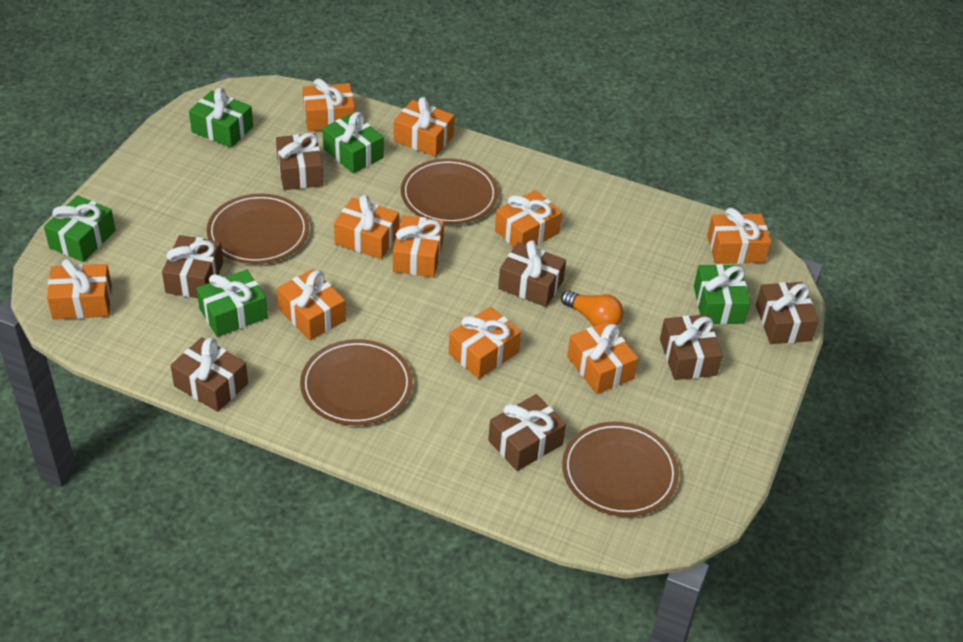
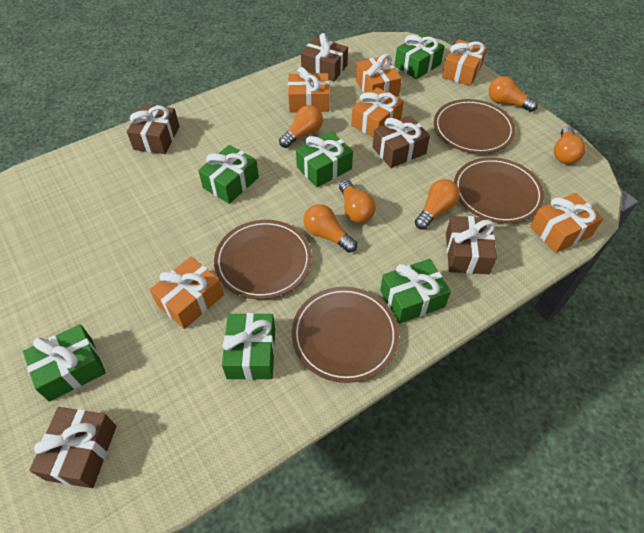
brown gift: [162,235,223,298] [170,337,248,412] [276,133,324,190] [488,394,566,471] [498,240,566,307] [660,314,723,380] [756,282,819,344] = 7 -> [29,407,116,488] [127,104,180,154] [301,33,348,81] [373,116,430,168] [446,216,497,274] = 5
green gift: [44,195,116,262] [189,88,253,148] [196,269,268,337] [322,112,384,173] [694,264,750,324] = 5 -> [23,324,106,402] [198,145,259,204] [222,313,275,380] [296,131,353,187] [380,259,451,324] [395,33,445,79] = 6
orange gift: [47,259,112,320] [277,269,346,340] [303,78,355,131] [334,195,399,259] [393,215,444,278] [394,97,455,157] [449,307,521,379] [495,190,562,247] [567,321,638,394] [707,208,771,264] = 10 -> [150,257,224,329] [288,67,330,113] [351,87,404,137] [356,54,402,97] [442,39,487,86] [530,193,603,253] = 6
orange light bulb: [561,290,623,326] = 1 -> [279,105,323,148] [304,204,357,253] [339,180,376,223] [415,179,460,230] [489,76,538,112] [554,126,585,164] = 6

